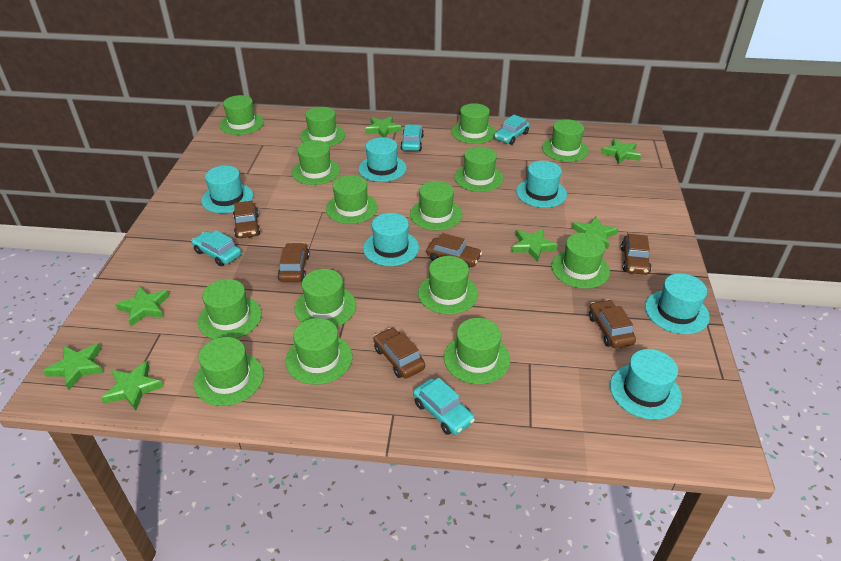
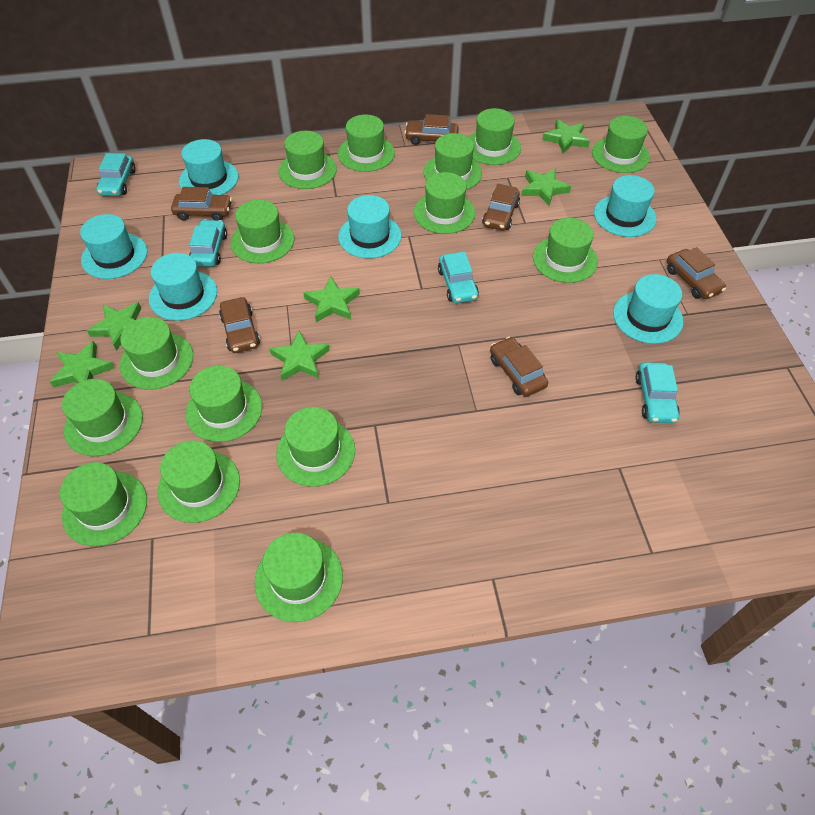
green star: [43,344,103,390] [101,361,164,411] [115,286,169,326] [365,116,402,138] [512,228,558,262] [572,217,618,249] [601,139,641,164] = 7 -> [50,341,114,388] [87,302,141,351] [269,331,330,381] [303,276,360,322] [521,168,571,206] [542,119,590,153] = 6

